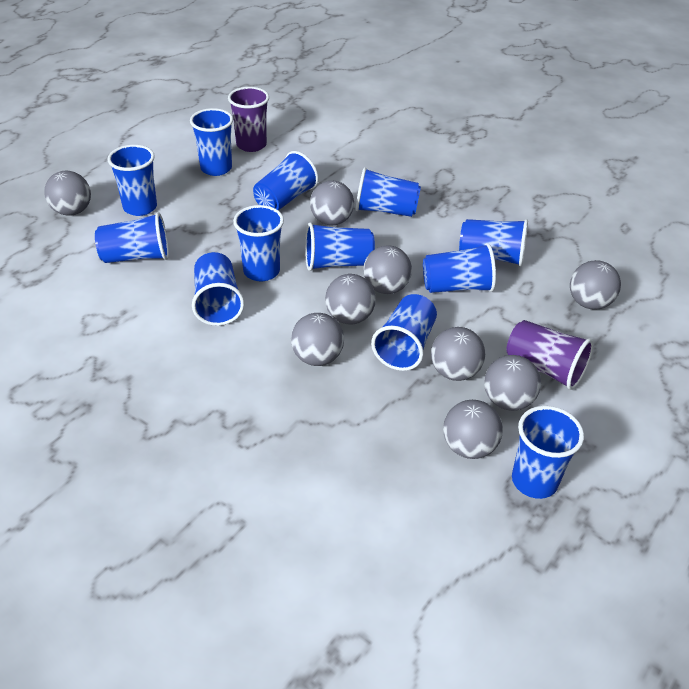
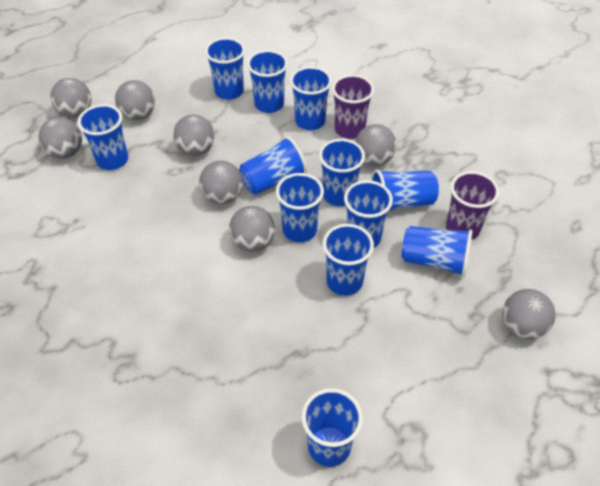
grey ball: [44,171,91,216] [291,313,344,366] [310,181,354,225] [325,274,376,325] [363,245,412,294] [431,327,485,381] [443,400,503,459] [484,355,541,411] [570,260,621,309] = 9 -> [38,117,82,159] [50,78,91,118] [115,80,155,120] [173,115,215,156] [199,161,243,204] [229,206,275,252] [355,124,396,166] [502,289,556,339] = 8

